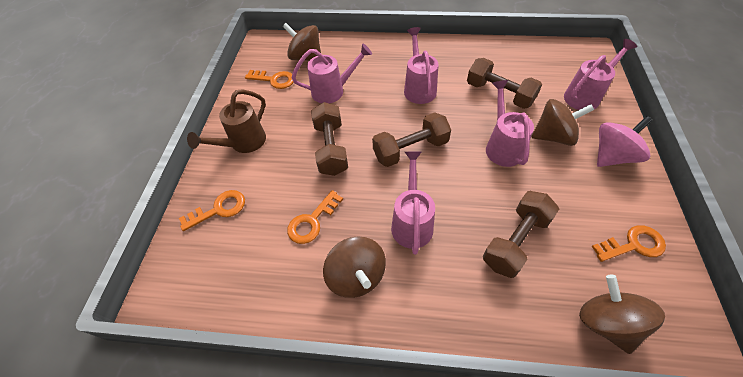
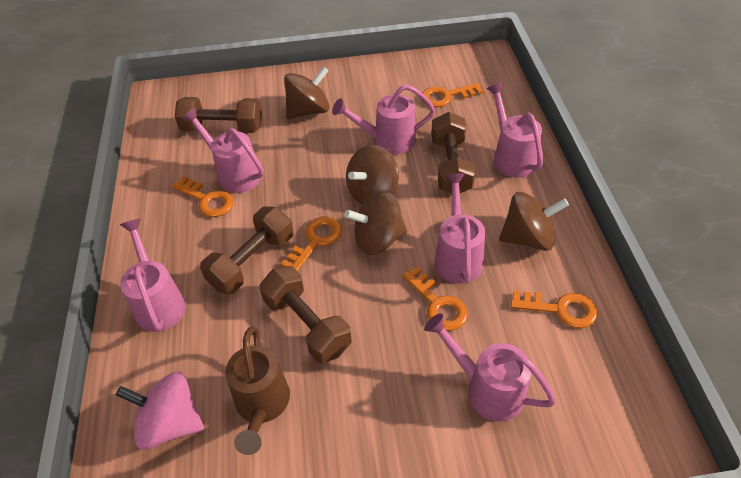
orange key: [179,190,245,231] [245,70,294,89] [287,190,343,244] [592,225,666,262] = 4 -> [172,176,234,217] [281,217,342,271] [402,266,468,331] [422,83,483,107] [511,290,598,328] = 5
pink watering can: [292,43,372,103] [391,152,435,255] [404,27,439,104] [486,80,534,167] [564,39,637,110] = 5 -> [120,219,186,332] [182,108,264,193] [332,84,435,154] [424,313,556,421] [435,173,486,284] [487,83,543,178] = 6

